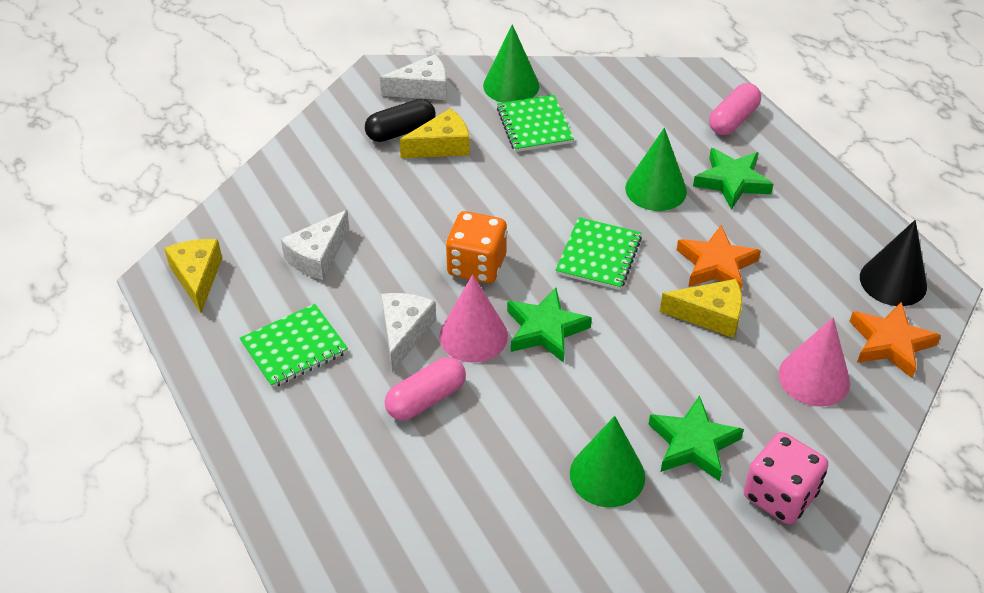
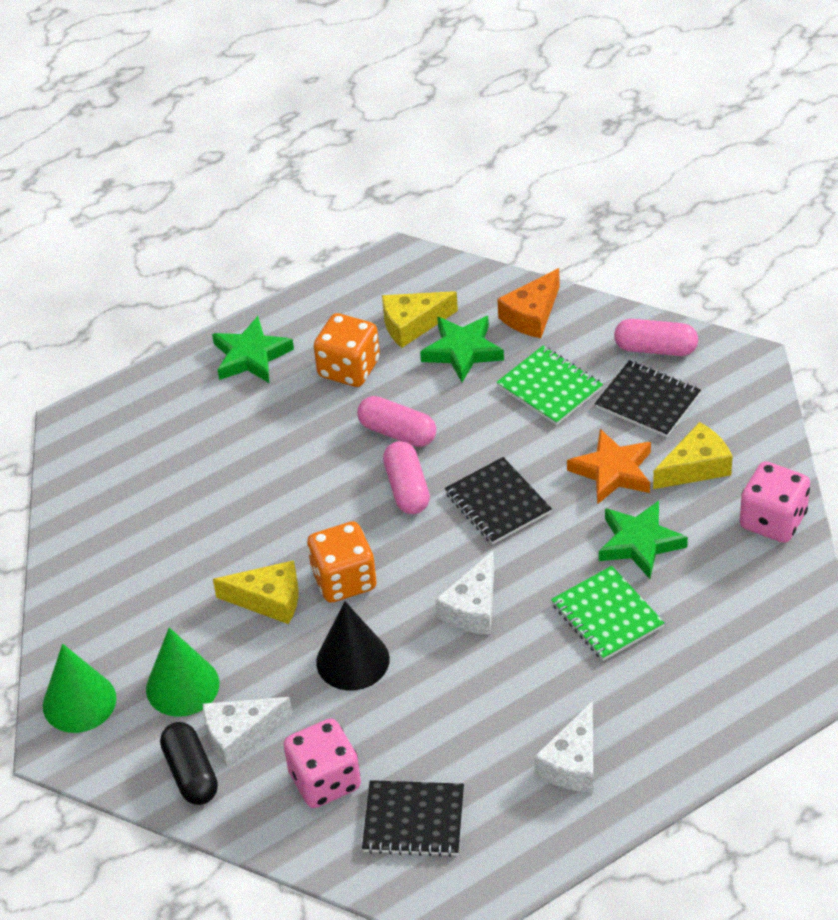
black notebook: none = 0 -> [362,780,464,857] [445,457,552,544] [595,360,701,437] = 3
green cone: [483,24,540,103] [570,416,645,507] [625,128,687,211] = 3 -> [43,644,116,733] [146,627,219,717] = 2
green notebook: [240,304,348,388] [497,95,574,152] [555,217,642,290] = 3 -> [496,346,603,425] [551,566,665,661] = 2
orange cheese: none = 0 -> [497,268,560,338] = 1
orange dice: [446,211,507,283] = 1 -> [307,521,377,603] [314,313,380,387] = 2
orange star: [677,225,761,290] [849,302,941,378] = 2 -> [567,429,651,504] = 1
pink capsule: [385,357,466,420] [709,83,761,135] = 2 -> [357,396,436,447] [383,441,430,514] [614,319,698,356] = 3
pink cone: [439,274,508,363] [778,317,850,407] = 2 -> none = 0
pink dice: [744,432,828,524] = 1 -> [283,719,361,808] [740,461,810,543] = 2

